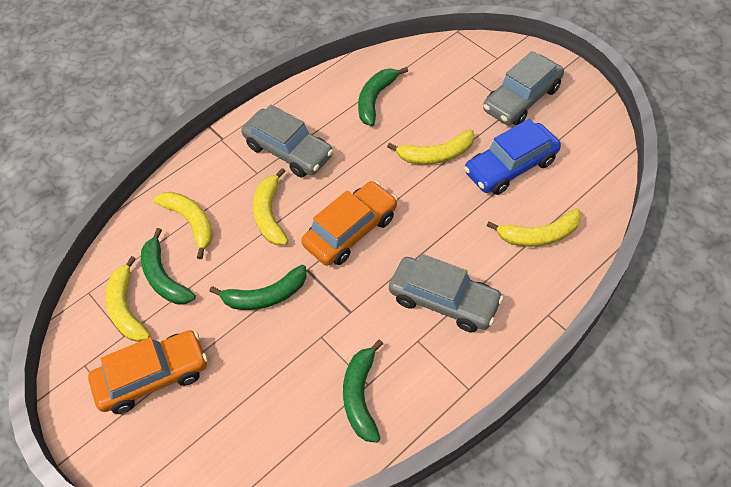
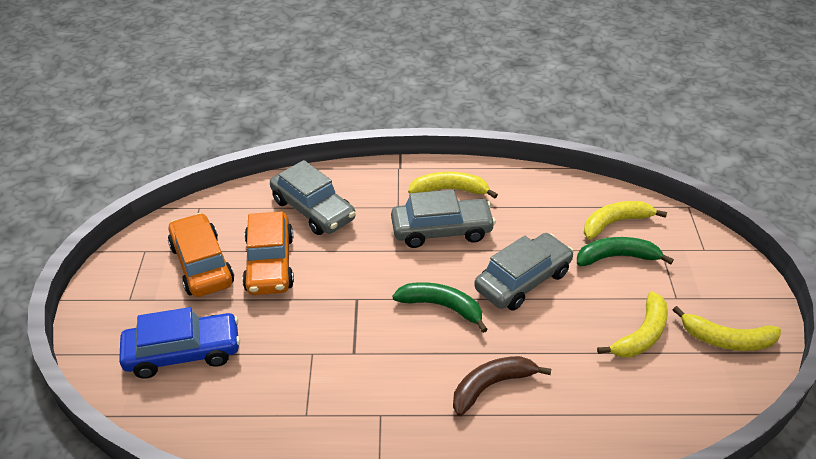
brown banana: none = 0 -> [453,356,551,416] = 1
green banana: [141,228,196,304] [209,265,306,310] [343,340,383,443] [358,67,408,126] = 4 -> [392,282,488,333] [577,237,674,266] = 2
yellow banana: [106,256,150,342] [153,192,213,259] [253,168,288,245] [387,129,474,165] [487,208,581,247] = 5 -> [408,172,498,199] [584,201,667,240] [597,292,668,358] [673,306,781,351] = 4

